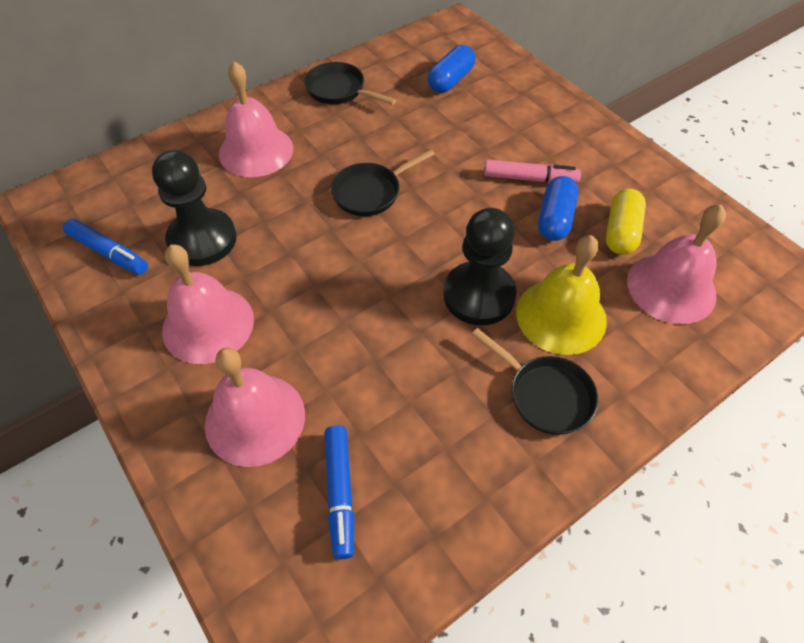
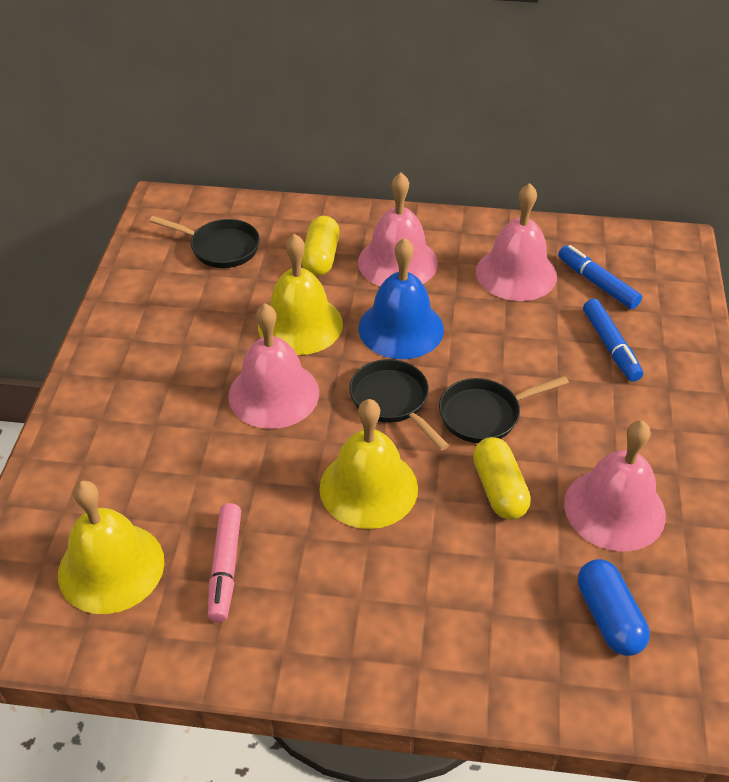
black pawn: [152,150,237,266] [443,208,517,325] = 2 -> none = 0
blue bell: none = 0 -> [359,238,444,359] = 1
blue capsule: [428,45,475,93] [538,176,578,241] = 2 -> [578,559,650,656] = 1
yellow bell: [516,235,607,355] = 1 -> [58,480,164,614] [258,234,343,355] [319,399,418,529] = 3
yellow capsule: [606,189,646,255] = 1 -> [301,216,340,276] [473,437,531,520] = 2

